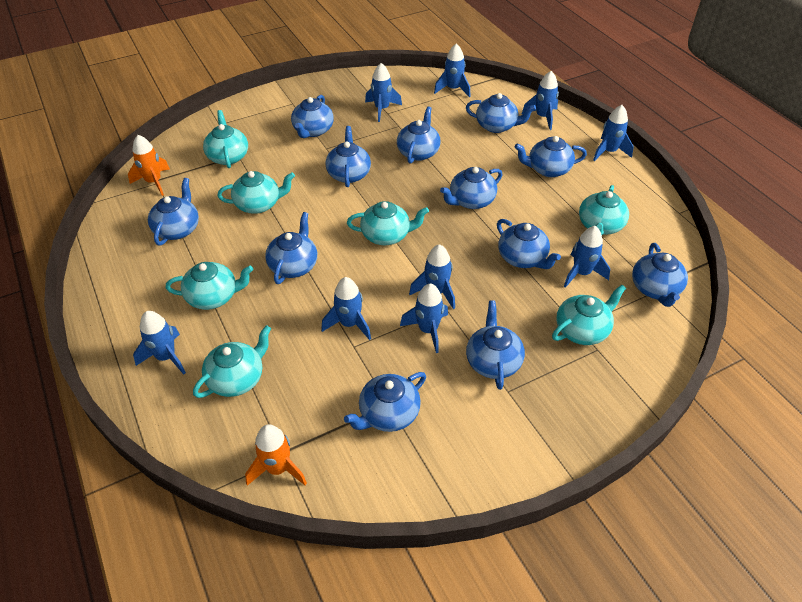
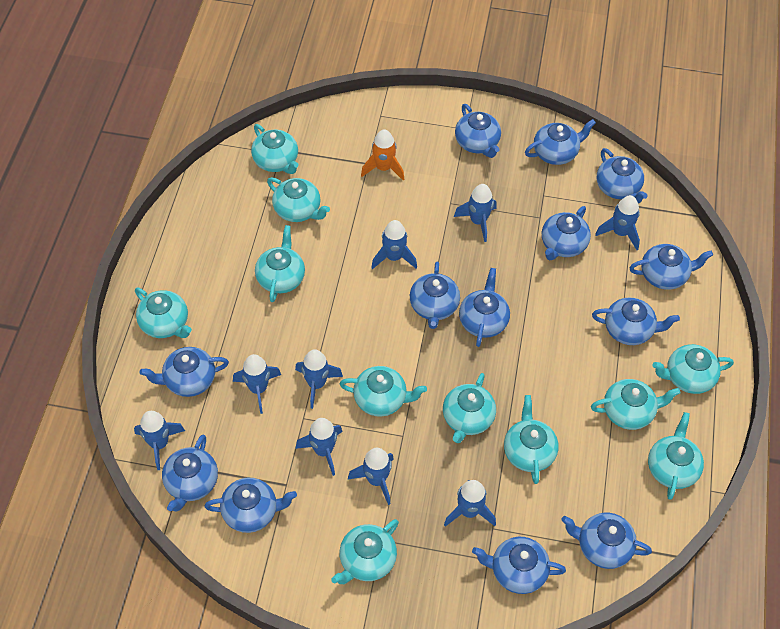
blue teapot: [148,178,199,245] [265,212,317,284] [291,95,334,138] [325,126,371,187] [344,372,426,432] [397,106,441,164] [440,167,502,209] [466,93,536,133] [466,300,525,390] [497,219,561,269] [515,136,587,177] [632,243,688,307] = 12 -> [139,347,229,397] [162,435,218,511] [204,478,297,533] [410,261,460,329] [455,104,501,158] [459,268,510,347] [472,537,566,594] [525,119,596,165] [542,206,591,260] [561,513,652,569] [592,298,680,345] [597,148,648,203] [630,244,713,290] = 13
orange rocket: [128,135,170,196] [245,424,307,486] = 2 -> [361,129,404,180] = 1
turquoise teapot: [166,262,253,310] [193,325,271,398] [203,110,248,168] [218,171,295,214] [347,201,429,245] [552,285,626,345] [579,185,629,235] = 7 -> [135,288,192,338] [251,124,299,174] [255,225,305,302] [267,177,330,222] [331,519,399,584] [340,366,427,417] [443,373,496,443] [504,395,559,484] [591,379,681,430] [648,412,704,500] [652,344,734,394] = 11

